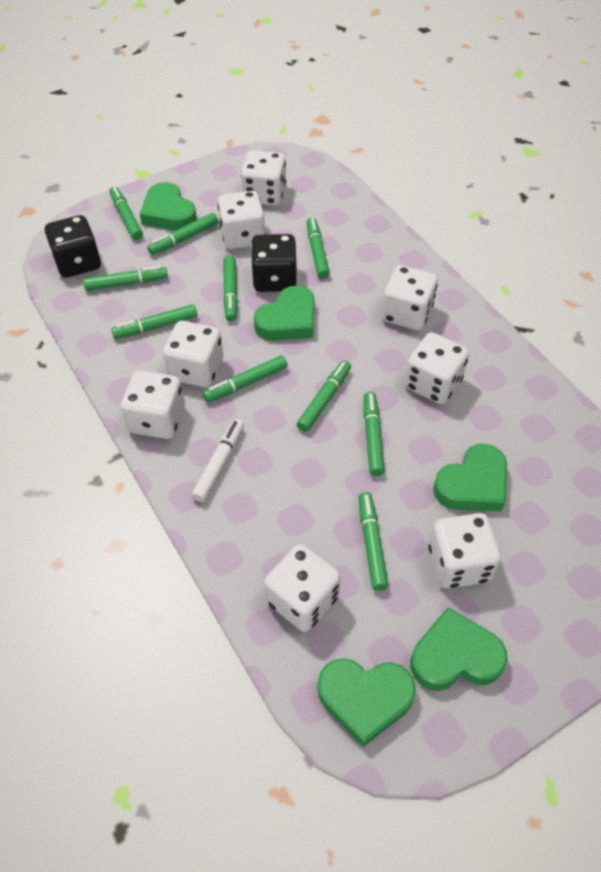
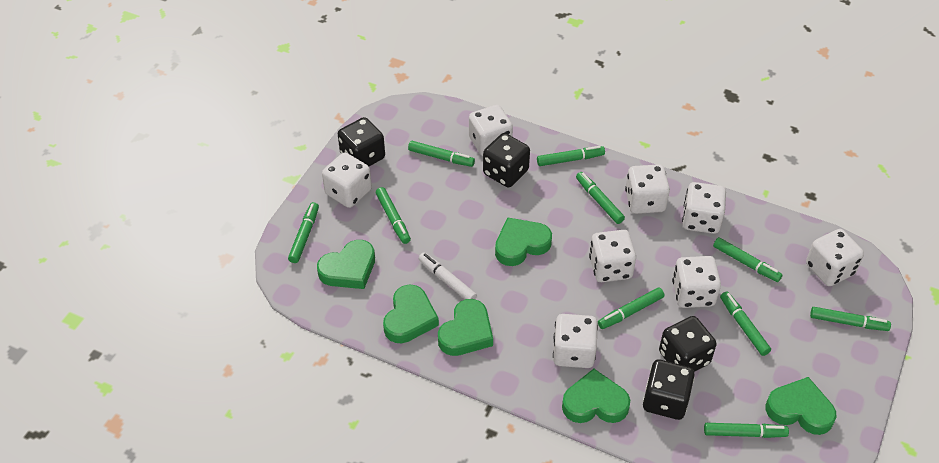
black dice: [45,215,101,278] [251,234,297,292] = 2 -> [338,117,385,166] [483,133,530,187] [643,360,695,420] [659,316,717,372] = 4
green heart: [140,182,197,231] [254,285,315,341] [317,658,416,747] [410,607,508,691] [433,444,507,512] = 5 -> [317,240,375,289] [383,285,439,343] [438,299,493,356] [495,217,552,266] [562,369,630,423] [766,377,837,435] = 6

